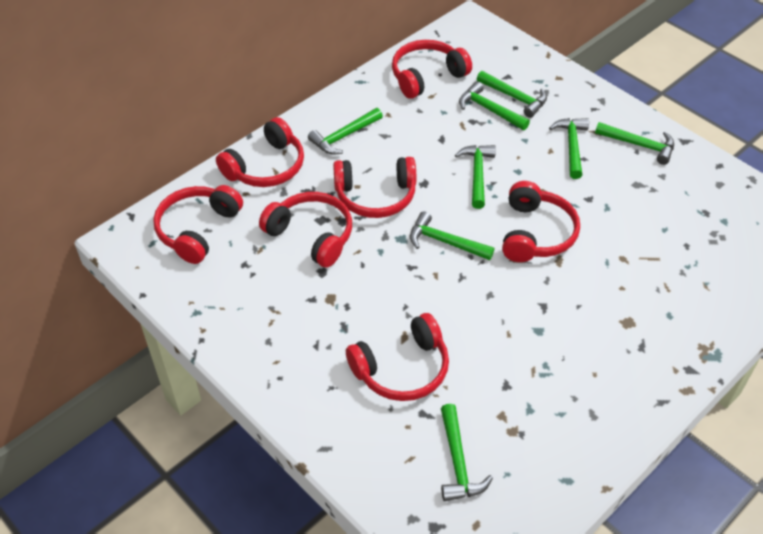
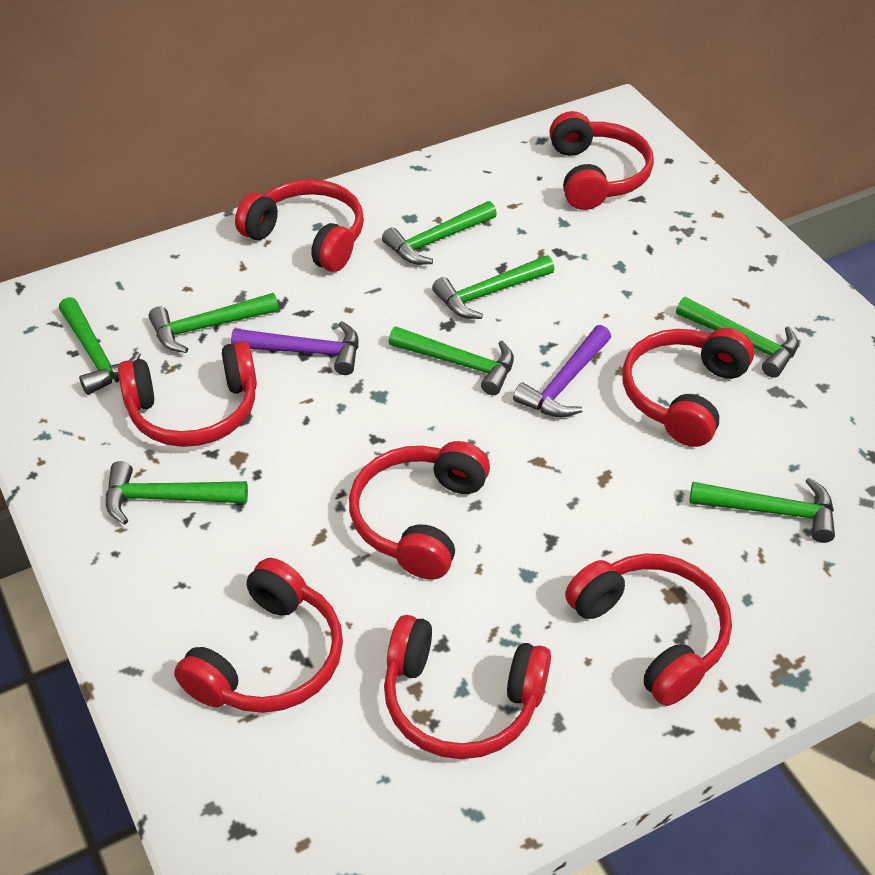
purple hammer: none = 0 -> [231,321,358,375] [513,325,611,417] = 2
red headphones: [153,185,243,264] [216,117,304,187] [259,192,352,268] [333,157,416,218] [346,313,449,401] [392,40,472,99] [502,181,580,262] = 7 -> [118,341,257,447] [174,558,343,713] [235,179,364,272] [349,441,490,579] [384,615,551,759] [549,111,654,210] [565,554,732,706] [622,328,754,447] = 8

